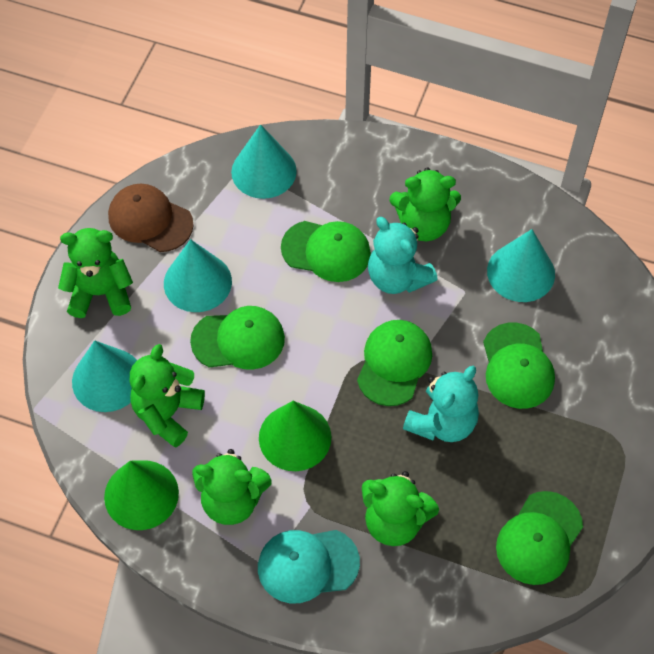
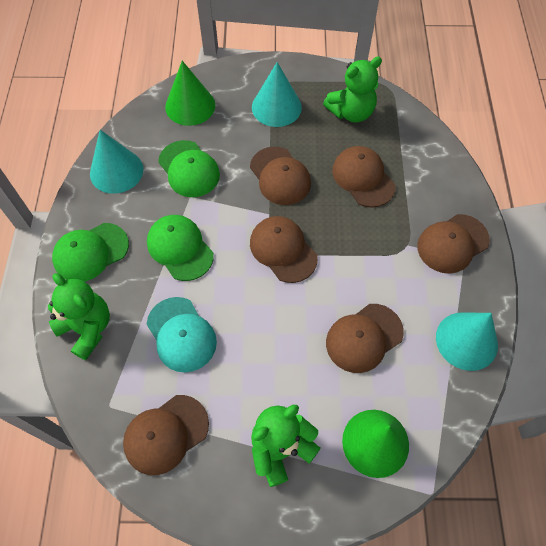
brown cap: [108,184,194,252] = 1 -> [123,395,209,475] [250,147,311,205] [250,216,318,283] [326,304,404,373] [332,146,395,208] [417,214,490,274] = 6
green cap: [190,306,285,370] [281,221,371,282] [357,320,432,406] [483,323,555,409] [496,491,583,585] = 5 -> [52,223,129,282] [147,215,214,281] [158,140,220,197] = 3
green teddy bear: [58,228,133,318] [129,344,205,448] [192,449,272,525] [362,471,439,546] [390,167,461,241] = 5 -> [48,273,110,360] [251,405,321,487] [323,57,382,123] = 3
turquoise cone: [72,340,137,412] [164,239,232,312] [231,124,297,199] [487,229,555,302] = 4 -> [90,130,143,194] [252,62,302,127] [436,312,498,371] = 3
turquoise teddy bear: [368,217,438,294] [403,366,479,442] = 2 -> none = 0

